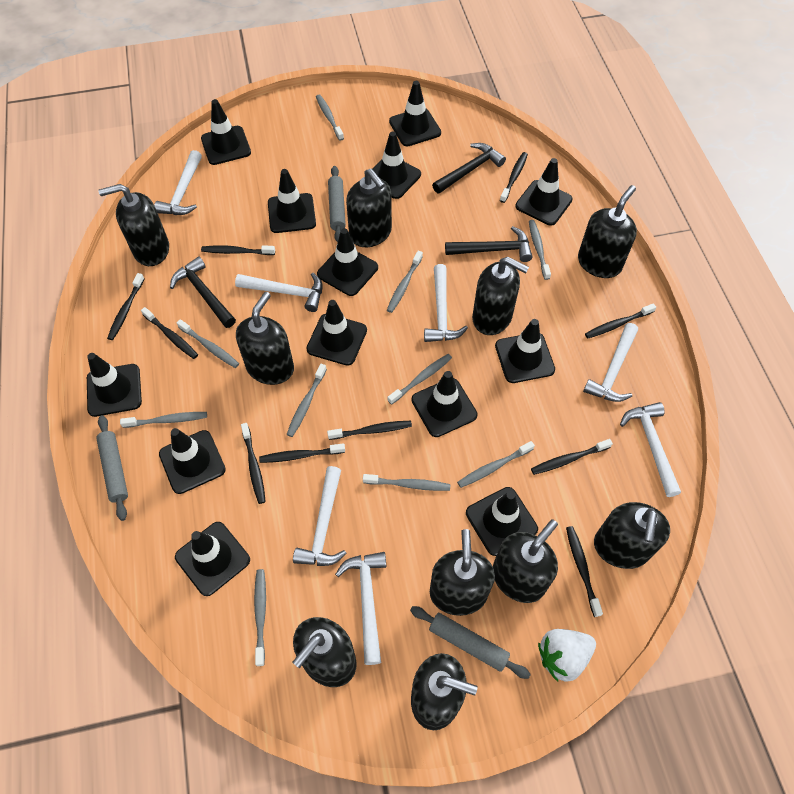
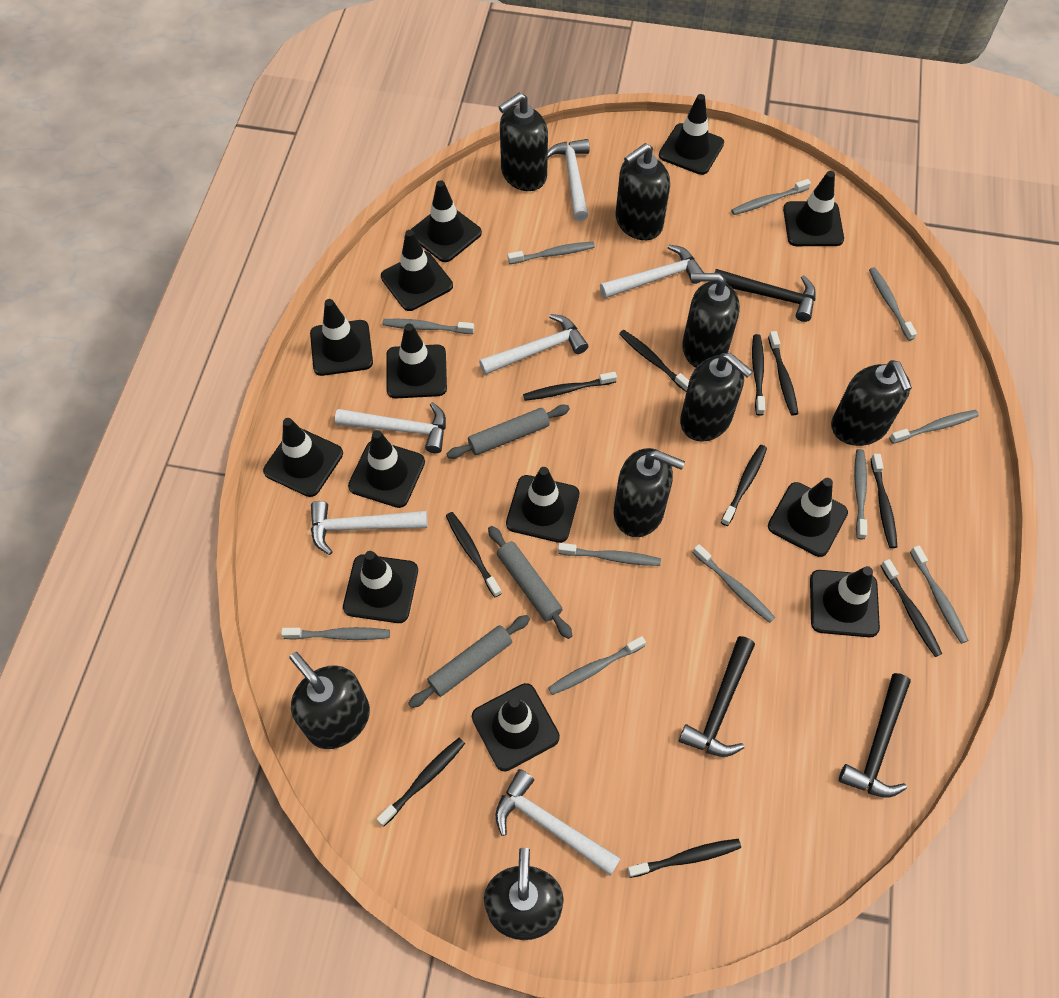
black soap dispenser: [98,184,169,266] [236,292,294,385] [292,617,357,687] [346,169,392,247] [411,653,478,730] [430,529,495,616] [472,257,529,335] [493,519,558,603] [578,185,637,278] [594,502,670,569] = 10 -> [289,652,370,749] [484,848,564,940] [499,93,548,191] [614,448,685,537] [616,143,670,240] [680,353,753,442] [682,273,740,368] [831,360,912,446] = 8
grey toothbrush: [120,412,207,428] [177,319,239,368] [254,569,266,666] [286,364,327,437] [316,95,344,141] [363,474,450,491] [387,251,423,313] [388,354,452,405] [457,441,535,488] [529,220,551,280] = 10 -> [281,627,390,640] [383,319,474,334] [507,242,595,264] [548,636,646,695] [558,543,661,566] [693,544,775,623] [731,179,811,215] [854,449,867,539] [869,267,917,341] [889,410,979,444] [910,546,969,644] = 11
white hammer: [154,150,202,215] [235,273,323,312] [293,466,347,566] [335,552,386,665] [424,264,468,342] [583,323,638,402] [620,402,681,497] = 7 -> [311,501,428,555] [335,402,446,453] [479,314,588,375] [495,769,621,876] [548,139,590,221] [600,245,704,299] = 6
white strawberry: [538,629,596,682] = 1 -> none = 0

